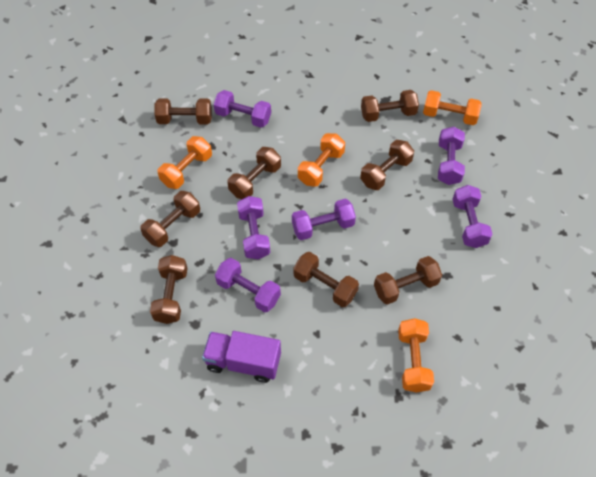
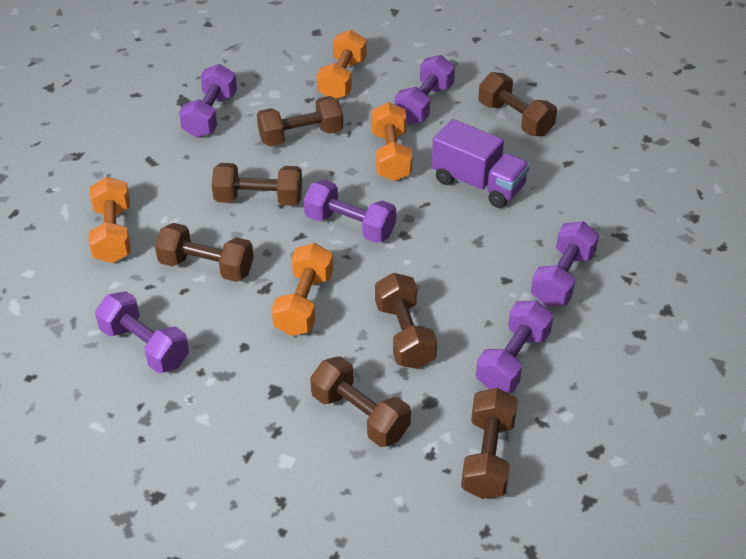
brown dumbbell: [140,191,200,247] [150,255,188,324] [154,98,212,124] [227,147,281,199] [293,252,359,307] [360,140,414,190] [361,90,419,122] [374,256,442,305] = 8 -> [155,223,254,282] [212,163,302,206] [257,96,343,147] [310,356,411,447] [375,273,437,369] [461,388,518,499] [478,72,557,136] = 7

